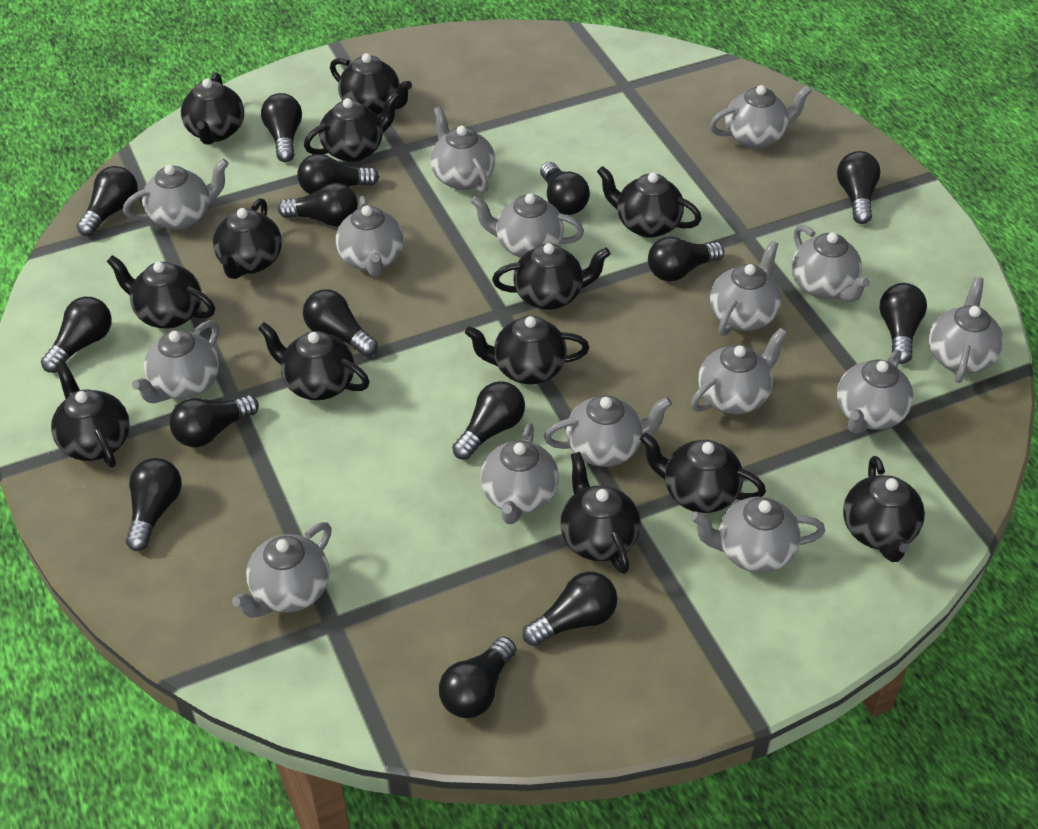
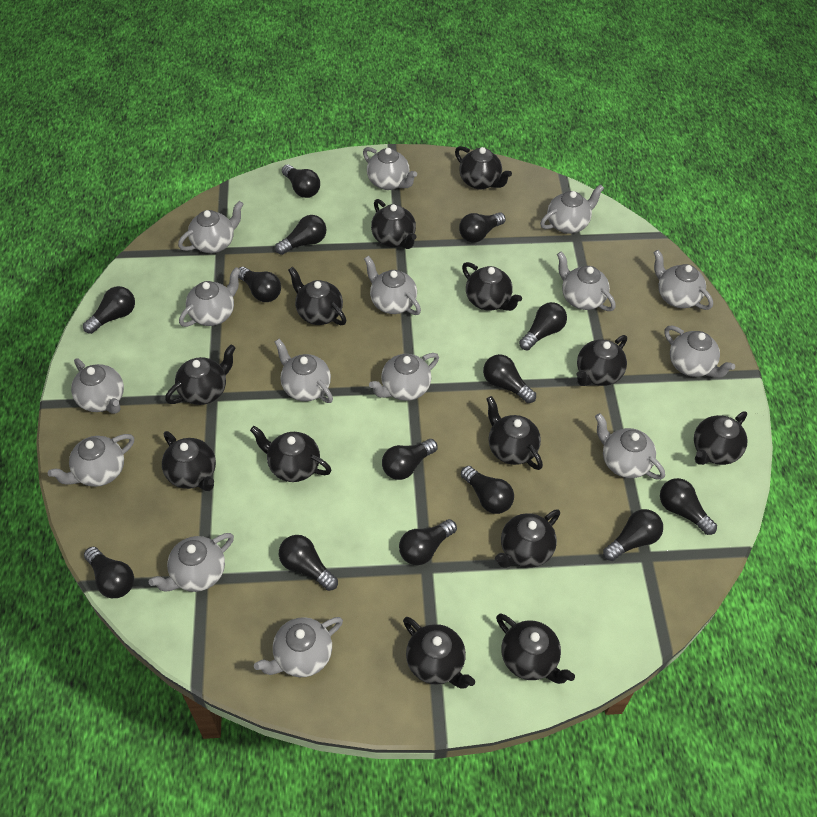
black light bulb: [41,297,112,373] [77,166,138,236] [126,458,182,551] [170,395,259,447] [261,93,302,162] [278,183,358,226] [297,154,379,194] [303,289,378,357] [439,637,516,718] [452,381,525,460] [523,572,617,646] [540,162,590,215] [648,236,724,282] [837,151,881,224] [879,283,927,364] = 15 -> [83,286,135,334] [84,547,134,598] [238,267,281,302] [275,215,327,255] [279,535,338,591] [282,164,320,198] [382,439,438,480] [399,519,457,565] [459,212,506,243] [461,466,514,514] [483,354,536,403] [519,302,567,350] [603,509,663,561] [660,478,717,535] = 14

